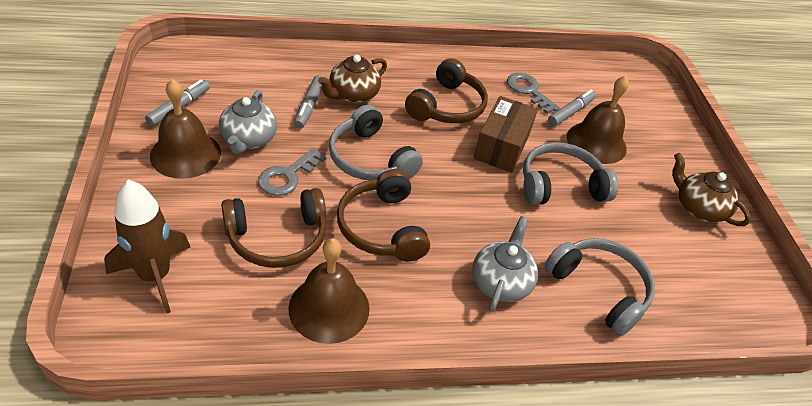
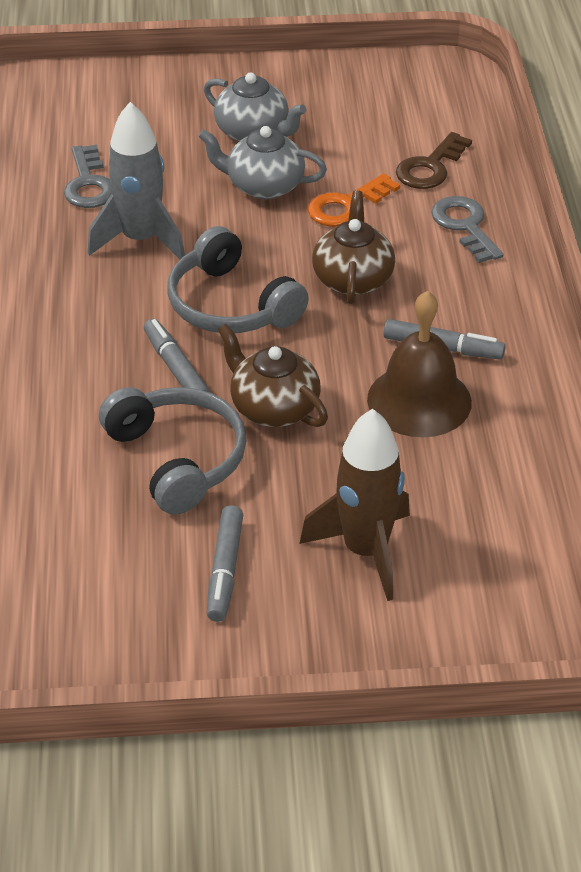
brown bell: [150,79,221,179] [288,238,370,344] [567,76,629,164] = 3 -> [367,291,472,437] = 1
brown box: [473,96,538,173] = 1 -> none = 0
brown headphones: [221,188,326,268] [337,169,430,262] [405,58,488,123] = 3 -> none = 0
brown key: none = 0 -> [396,132,472,189] = 1
grey headphones: [329,105,423,180] [523,142,619,205] [545,238,655,336] = 3 -> [99,387,247,515] [168,226,309,333] = 2
grey rocket: none = 0 -> [88,102,185,259] = 1
orange key: none = 0 -> [308,173,400,227] = 1

